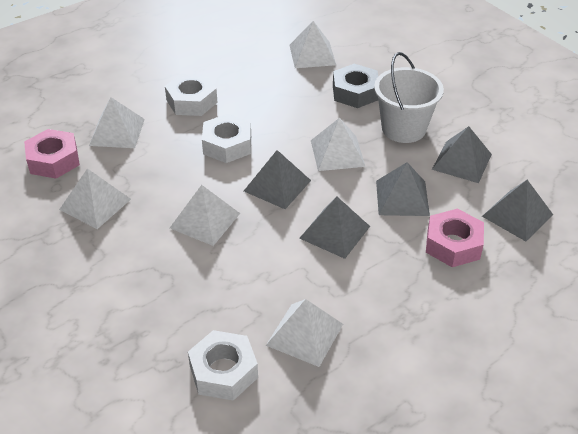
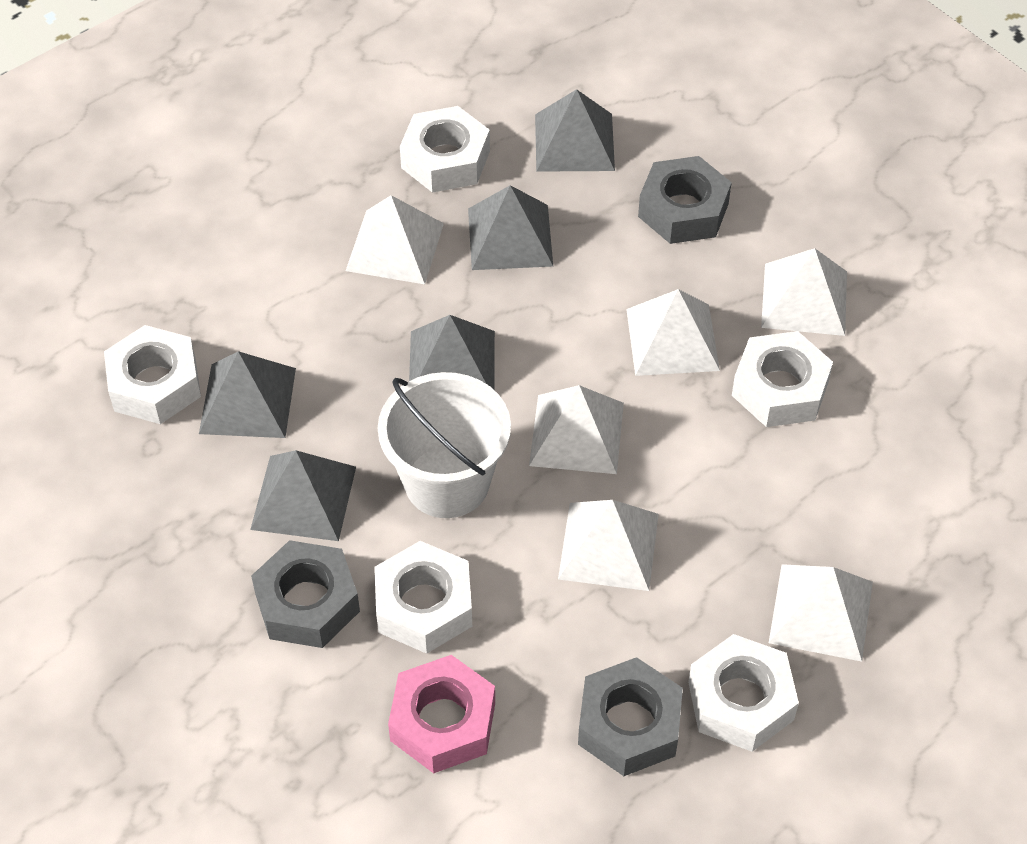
grey nut: [333,64,378,108] = 1 -> [251,540,360,648] [578,657,683,776] [638,156,732,244] = 3
pink nut: [24,129,80,179] [426,209,484,267] = 2 -> [388,655,495,773] = 1
white nut: [165,74,218,116] [188,330,258,401] [202,114,251,163] = 3 -> [104,325,201,424] [374,541,472,654] [400,106,490,193] [688,634,799,752] [732,331,833,427] = 5

